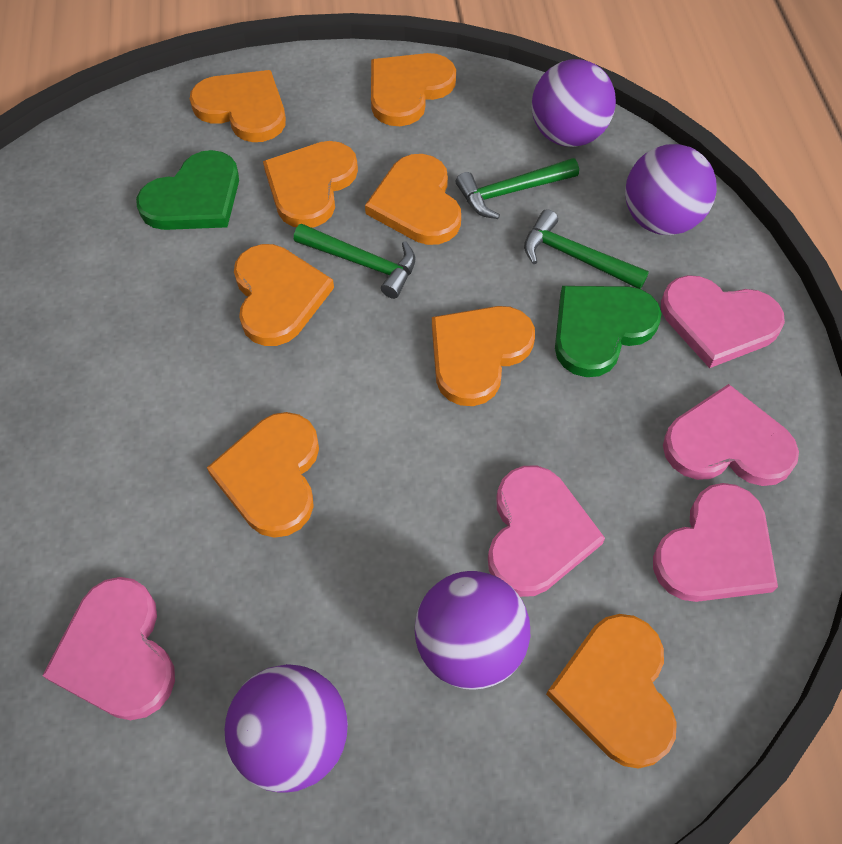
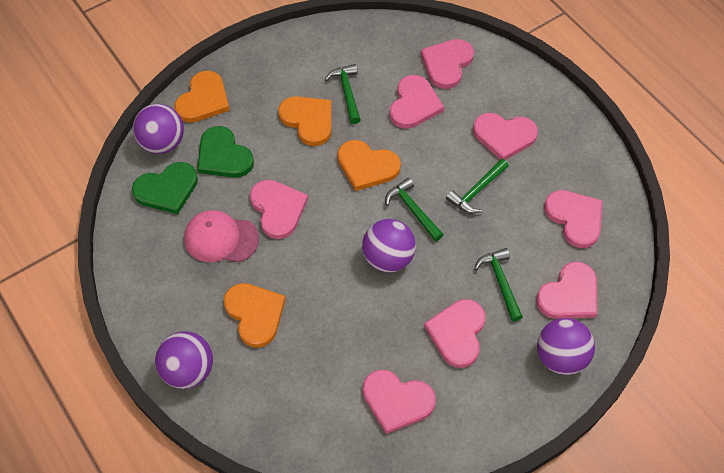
green hammer: [294,224,416,299] [456,158,579,219] [524,209,649,289] = 3 -> [325,64,361,124] [385,178,444,241] [446,159,509,213] [474,248,523,322] = 4
orange heart: [190,70,286,142] [207,412,319,538] [234,244,334,346] [263,141,358,228] [365,154,461,245] [371,53,456,126] [432,306,535,406] [546,614,677,769] = 8 -> [174,71,230,123] [224,283,286,348] [278,96,332,146] [338,140,401,191] = 4
pink cap: none = 0 -> [184,210,259,262] = 1
pink heart: [42,577,175,720] [488,466,605,597] [653,483,778,602] [661,275,785,368] [663,384,799,486] = 5 -> [250,180,308,239] [363,370,436,434] [390,75,444,129] [421,39,474,89] [424,299,486,368] [473,113,538,160] [536,262,597,319] [544,190,603,248] = 8

